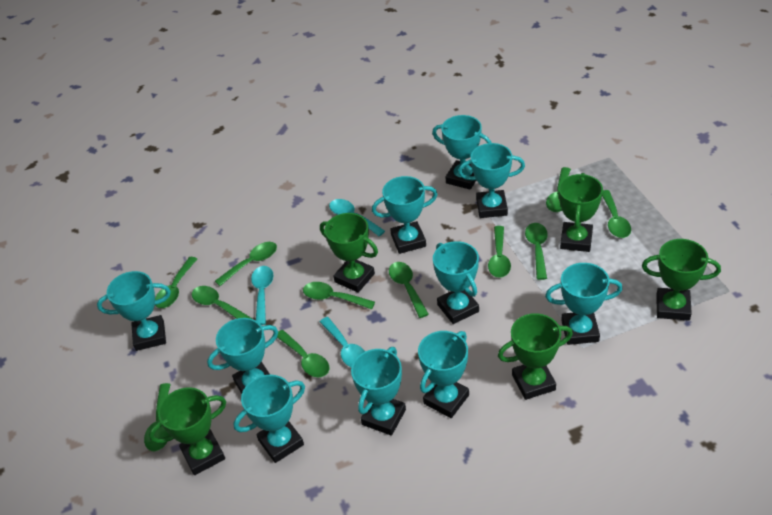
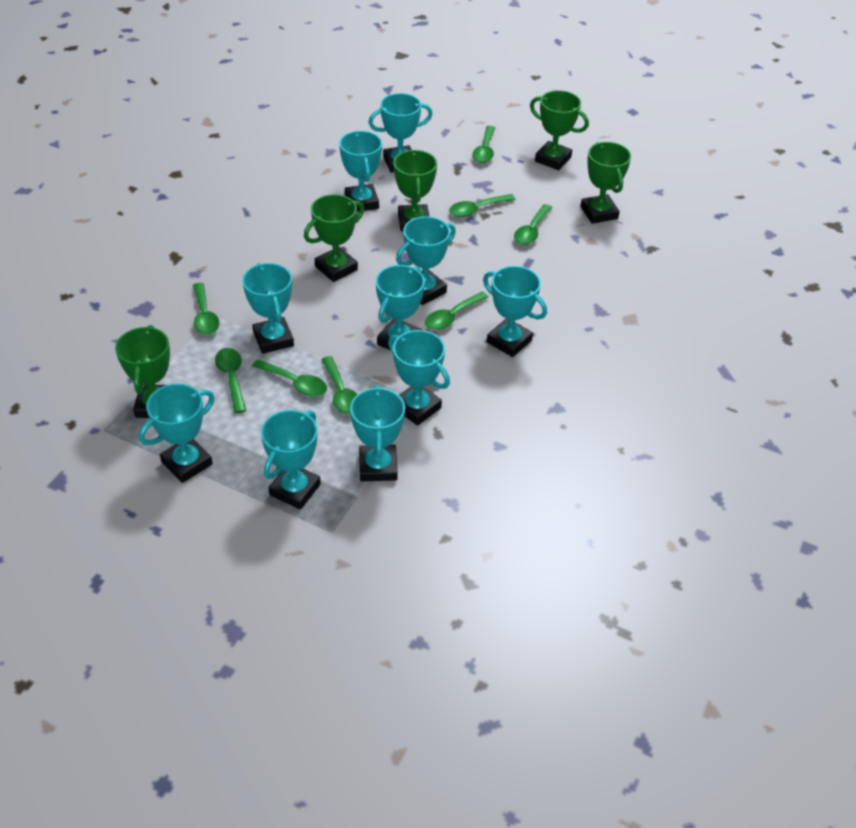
green spoon: [144,383,171,451] [155,257,197,308] [192,286,253,319] [215,242,277,286] [277,330,329,377] [303,282,375,309] [389,262,429,318] [488,226,511,278] [525,223,548,280] [546,167,571,212] [602,190,631,238] = 11 -> [193,283,219,335] [215,348,246,413] [252,359,327,397] [321,356,357,415] [425,292,489,330] [449,194,516,217] [473,126,495,163] [514,204,552,245] = 8
turquoise spoon: [251,266,273,325] [320,317,365,367] [329,199,385,236] = 3 -> none = 0

